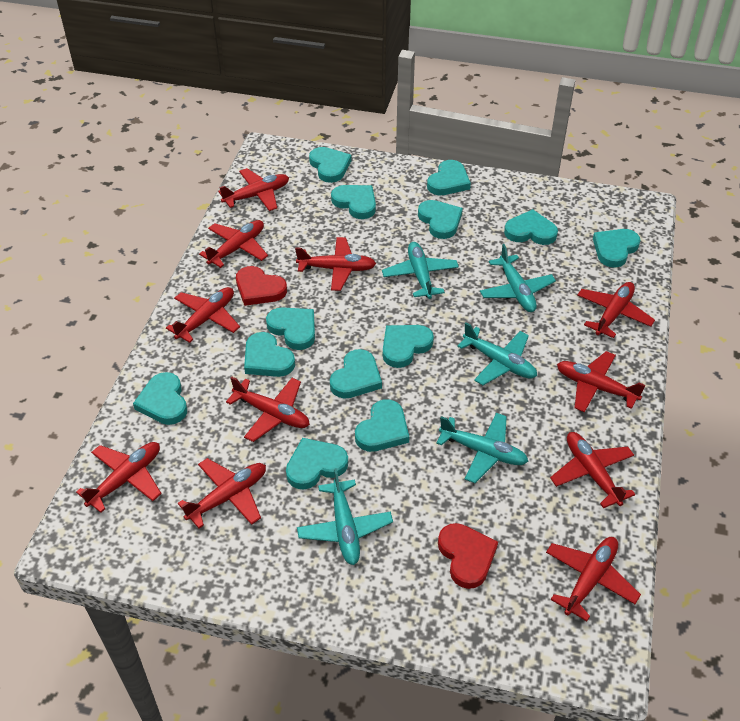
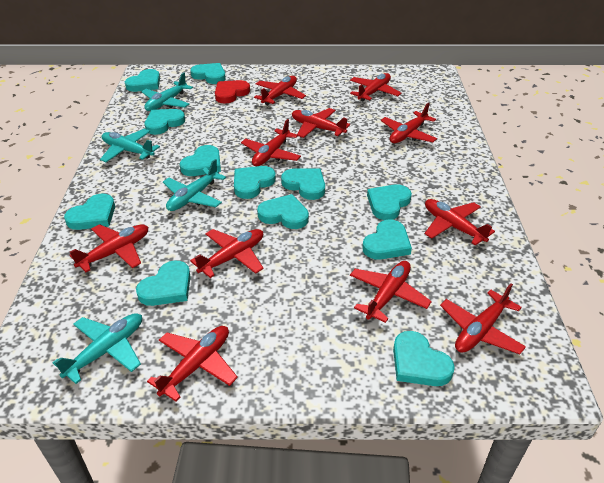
red heart: [236,266,287,306] [438,523,498,589] = 2 -> [215,80,250,104] = 1
turquoise heart: [133,372,187,425] [244,332,295,377] [266,307,315,350] [286,438,348,490] [309,147,351,183] [330,349,382,398] [331,185,376,219] [355,399,409,452] [383,325,434,368] [418,200,463,239] [427,160,471,195] [504,209,558,245] [593,229,641,268] = 13 -> [64,194,115,230] [125,69,160,92] [136,260,191,306] [145,109,185,135] [180,145,221,176] [190,63,226,84] [234,166,276,199] [257,194,309,229] [281,168,325,200] [362,219,412,260] [367,185,412,220] [393,331,455,386] = 12
turquoise plane: [297,468,393,565] [382,242,459,299] [436,413,528,483] [457,323,537,385] [480,244,556,312] = 5 -> [53,313,142,384] [100,129,160,162] [141,72,193,111] [163,159,226,211] = 4

